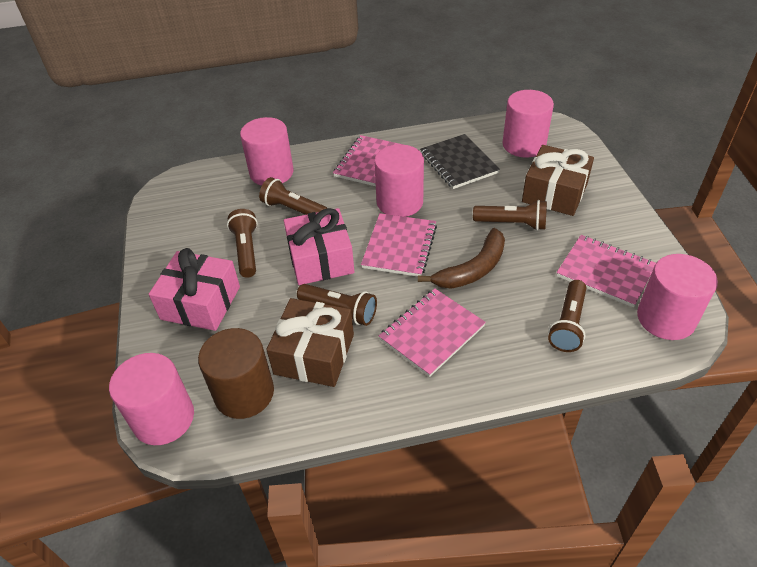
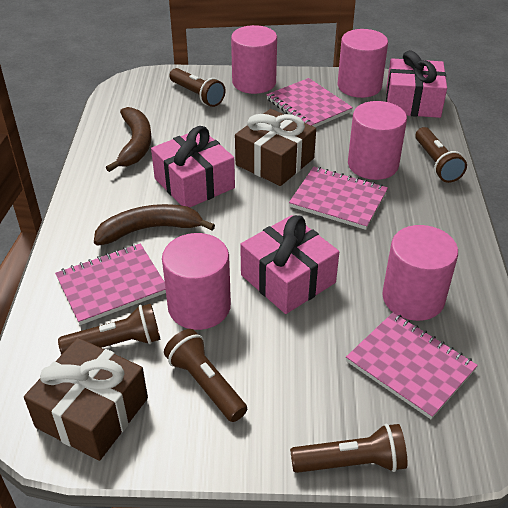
black notebook: [420,134,500,189] = 1 -> none = 0
brown banana: [418,228,505,289] = 1 -> [94,204,215,245] [106,107,152,172] = 2
brown cylinder: [198,328,274,419] = 1 -> none = 0
pink gift: [149,248,240,331] [284,208,354,285] = 2 -> [151,126,235,207] [240,215,339,314] [386,50,447,118] = 3

